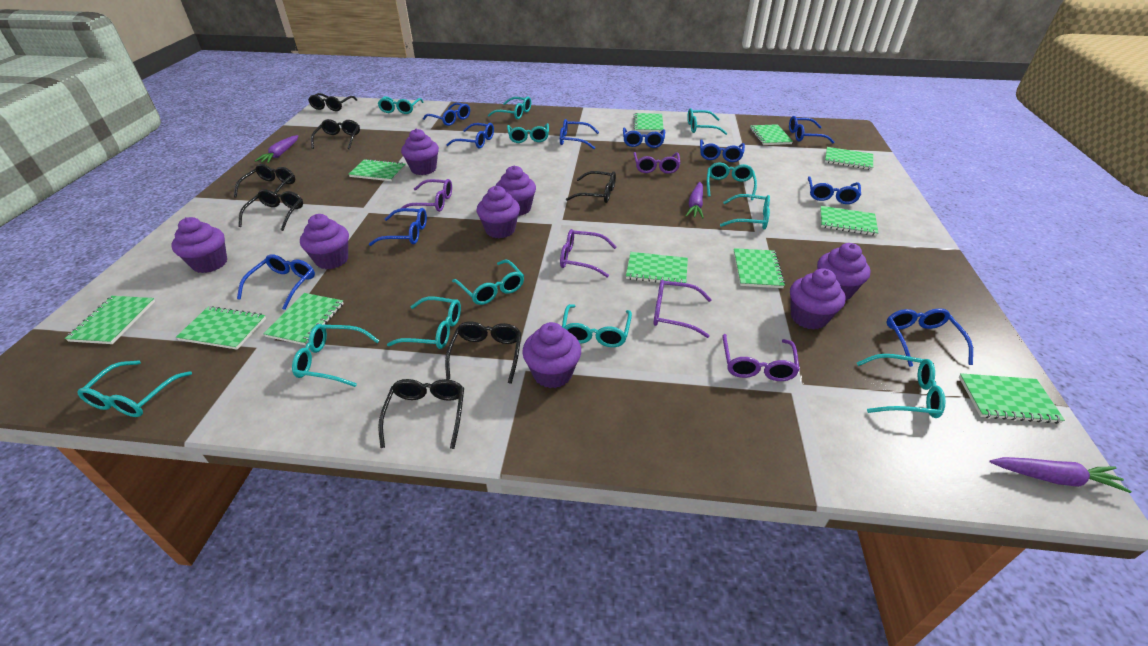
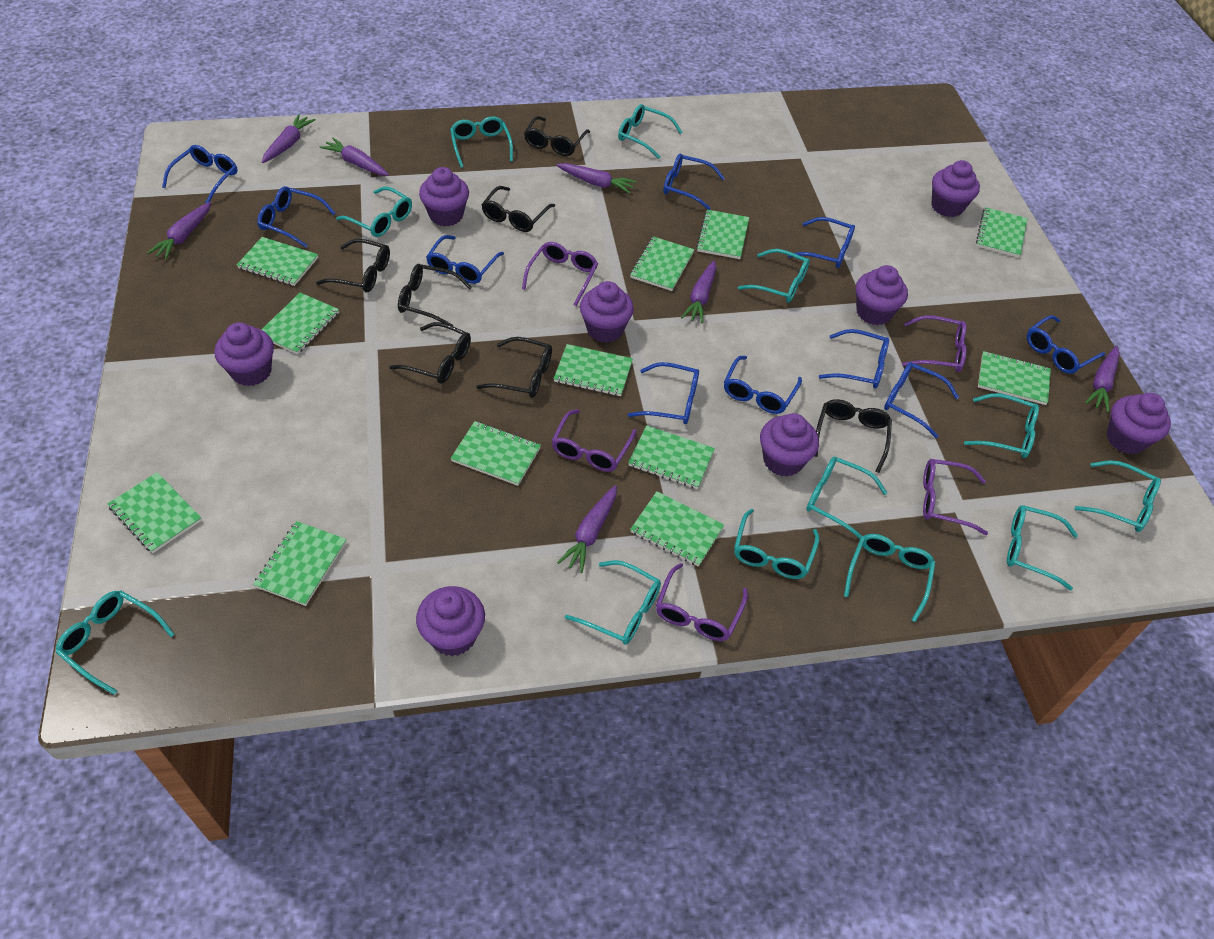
green notebook: [65,296,155,344] [176,306,266,350] [263,293,344,345] [348,159,406,181] [626,252,688,283] [633,113,664,132] [734,248,785,288] [750,124,793,145] [820,206,878,236] [825,147,873,170] [959,373,1065,424] = 11 -> [107,472,202,553] [237,237,318,286] [253,521,347,606] [261,293,339,354] [451,421,541,486] [554,344,633,396] [628,425,715,489] [630,236,694,291] [630,491,724,567] [696,210,749,259] [976,207,1028,258] [978,351,1051,405] = 12
purple carrot: [255,135,298,163] [686,182,704,218] [990,457,1132,493] = 3 -> [147,202,211,260] [262,114,316,163] [319,138,389,176] [556,163,637,194] [557,485,617,573] [681,260,716,323] [1085,346,1120,412] = 7

